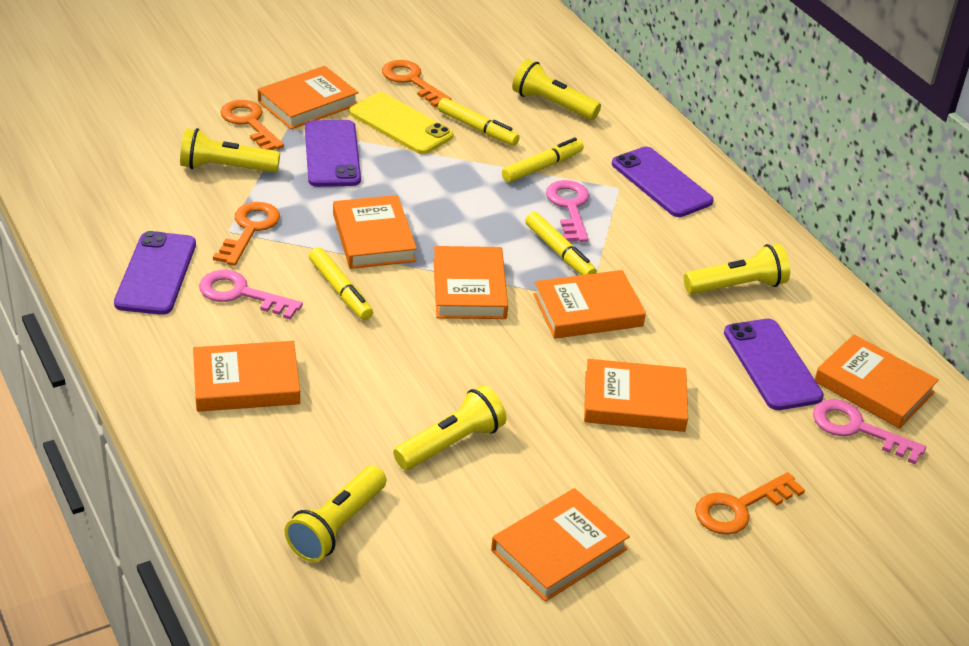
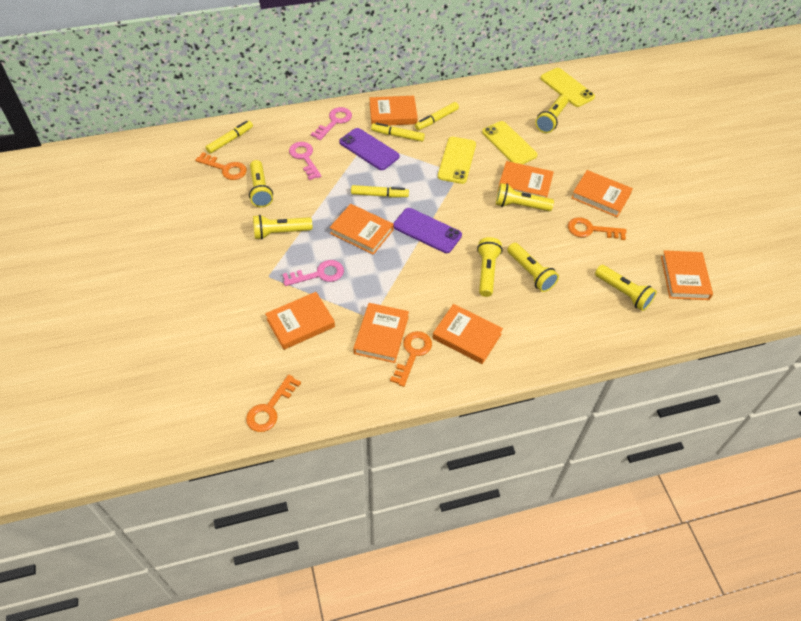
purple phone: [114,231,196,315] [305,120,361,187] [612,147,714,217] [724,319,824,410] = 4 -> [339,128,400,170] [393,208,462,253] = 2
yellow flashlight: [180,128,280,172] [285,466,386,562] [393,385,506,470] [512,59,601,120] [684,244,790,294] = 5 -> [249,160,273,207] [253,215,312,240] [477,237,503,297] [496,183,554,211] [507,243,559,292] [535,95,568,133] [595,265,657,311] = 7
yellow phone: [349,92,454,154] = 1 -> [438,137,476,184] [482,121,538,165] [540,68,595,107] = 3

